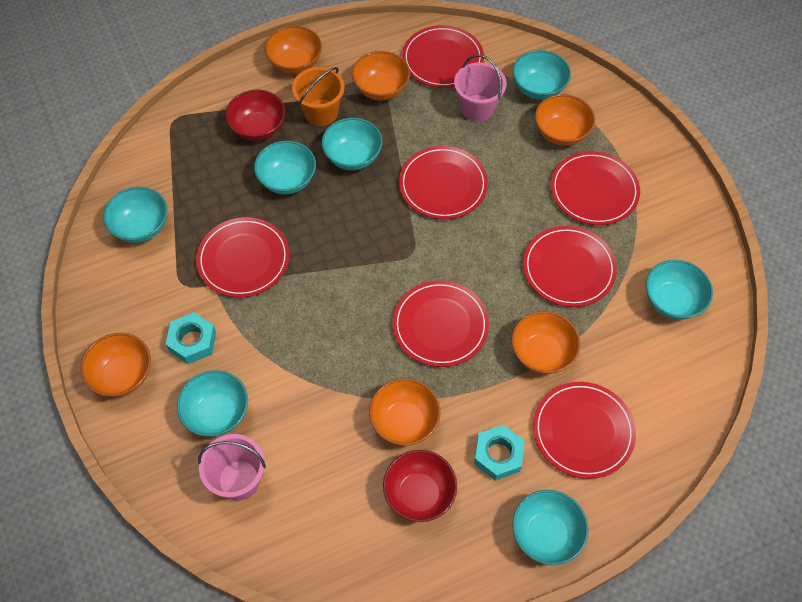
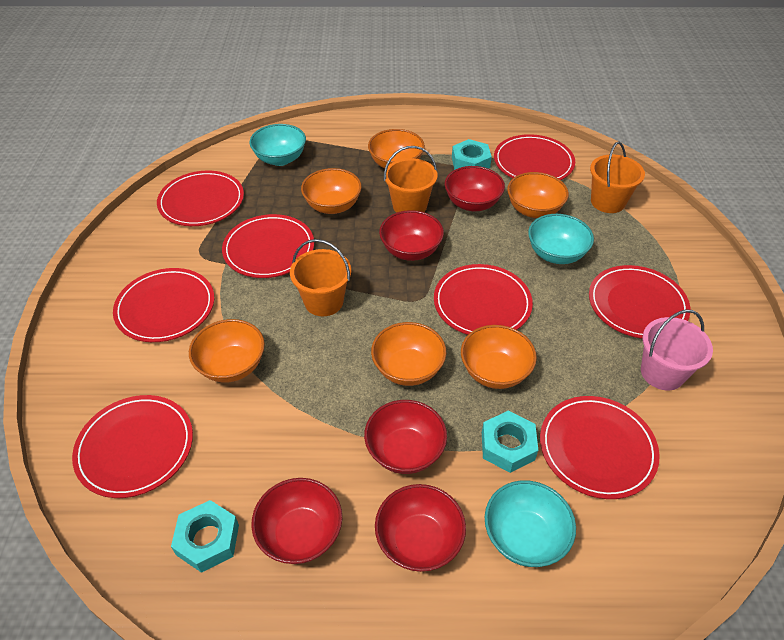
orange bucket: [292,67,345,126] = 1 -> [290,239,351,316] [384,146,438,213] [590,142,645,213] = 3
pink bucket: [198,434,266,501] [454,54,507,122] = 2 -> [641,310,713,390] = 1
red bowl: [225,90,285,141] [383,450,457,522] = 2 -> [251,478,342,564] [364,400,447,474] [375,484,466,572] [379,210,444,261] [445,166,505,211] = 5
red plate: [196,217,290,298] [393,280,489,367] [399,146,488,219] [402,25,484,88] [523,226,617,307] [533,382,636,479] [551,151,640,225] = 7 -> [72,395,193,498] [113,268,214,342] [157,171,244,226] [222,214,314,278] [434,264,533,335] [494,134,575,180] [540,396,660,499] [589,265,690,339] = 8
turquoise bowl: [103,187,167,243] [177,370,248,437] [254,141,316,195] [322,118,383,170] [512,50,571,100] [512,490,588,565] [646,260,713,320] = 7 -> [250,124,306,166] [485,480,576,567] [528,214,594,264] = 3
turquoise nut: [166,312,216,364] [474,425,525,481] = 2 -> [171,500,239,573] [452,139,492,170] [482,410,538,473] = 3

